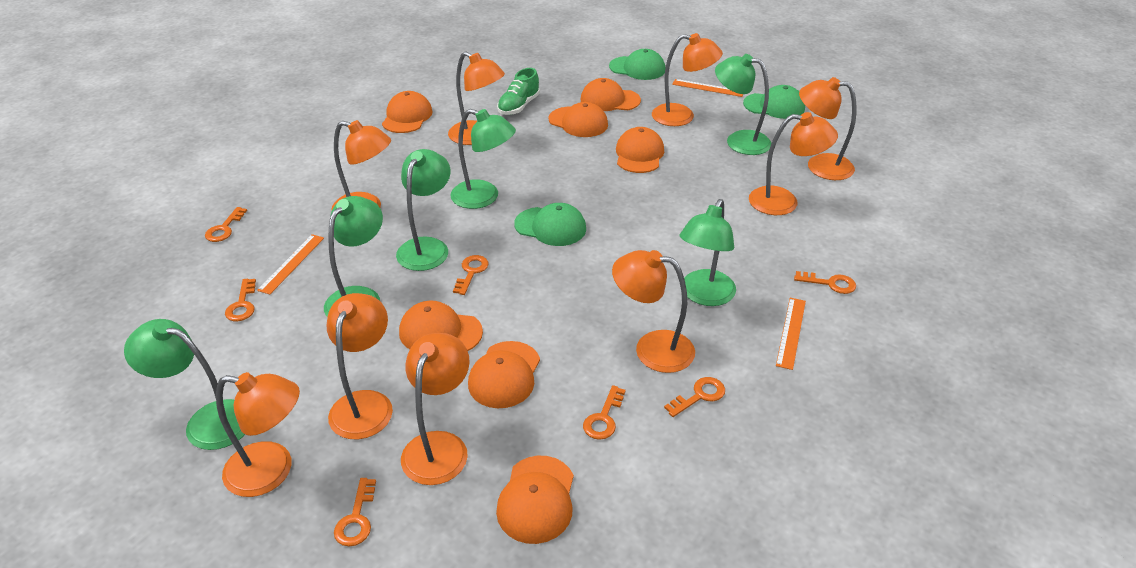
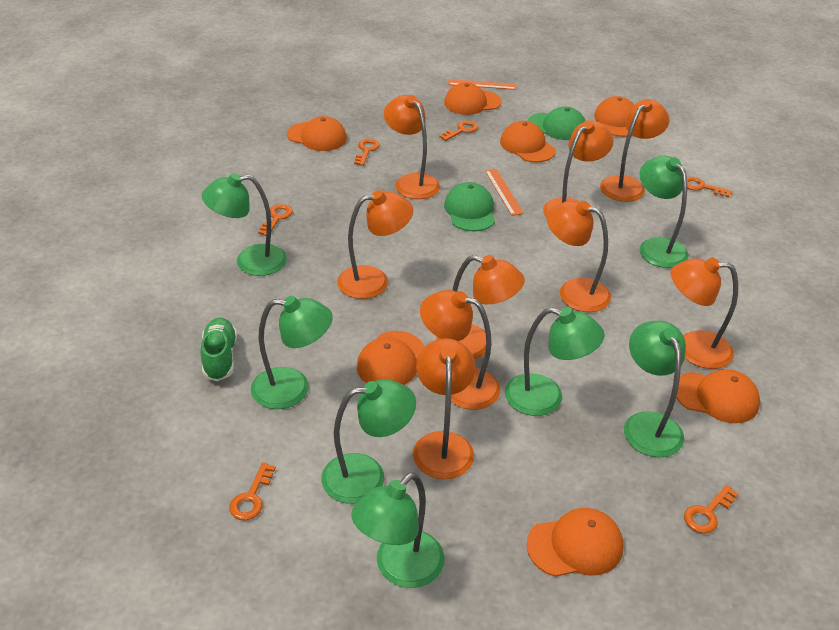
green cap: [514,203,586,246] [609,49,665,80] [743,85,805,119] = 3 -> [444,182,495,232] [528,107,585,140] = 2
green lamp: [124,319,245,450] [324,196,383,317] [396,149,450,271] [450,109,516,209] [680,199,736,306] [715,54,771,155] = 6 -> [202,173,287,276] [251,296,333,409] [321,379,416,504] [351,472,445,588] [505,307,605,416] [624,321,686,457] [640,156,689,268] = 7
orange key: [205,207,247,242] [225,279,256,321] [334,478,376,546] [453,255,489,295] [583,385,626,440] [664,377,725,417] [794,271,856,294] = 7 -> [229,462,276,520] [258,204,293,236] [354,139,380,166] [439,121,478,141] [684,485,738,533] [687,177,733,197] = 6
orange ruler: [257,234,324,295] [672,79,743,97] [776,298,806,370] = 3 -> [448,79,516,90] [485,169,524,216] = 2

